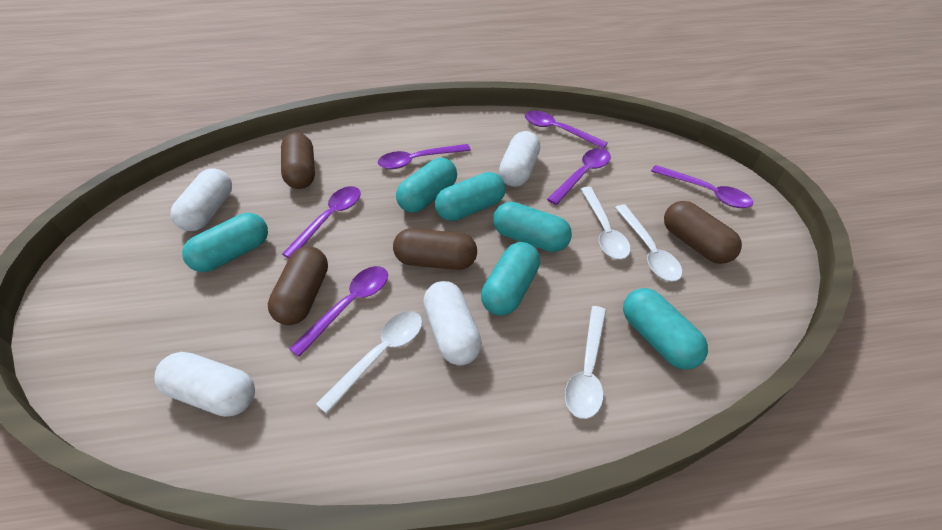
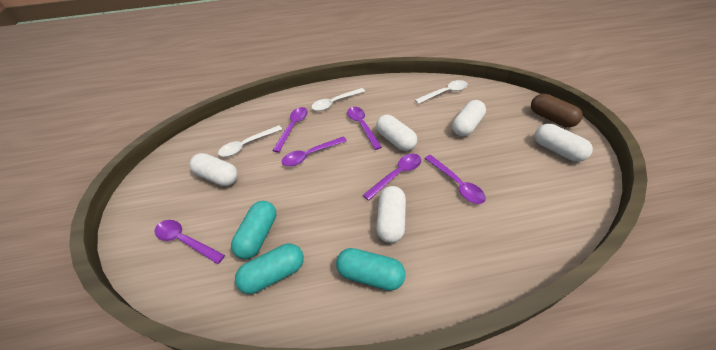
brown capsule: [268,247,328,325] [281,133,315,189] [393,229,477,270] [664,201,742,264] = 4 -> [531,94,583,127] = 1
turquoise capsule: [182,213,268,272] [396,158,457,213] [435,172,506,221] [481,242,540,316] [493,202,572,252] [623,288,708,369] = 6 -> [231,201,276,259] [235,244,304,294] [336,248,405,291] = 3
white capsule: [154,352,255,417] [171,168,232,231] [423,281,482,365] [499,131,540,187] = 4 -> [189,153,238,186] [376,115,417,151] [376,186,406,243] [452,100,486,136] [535,124,593,162] = 5
white spoon: [316,311,423,414] [565,306,606,419] [581,186,631,259] [615,205,682,281] = 4 -> [218,125,282,157] [312,88,365,111] [415,80,468,104] = 3

